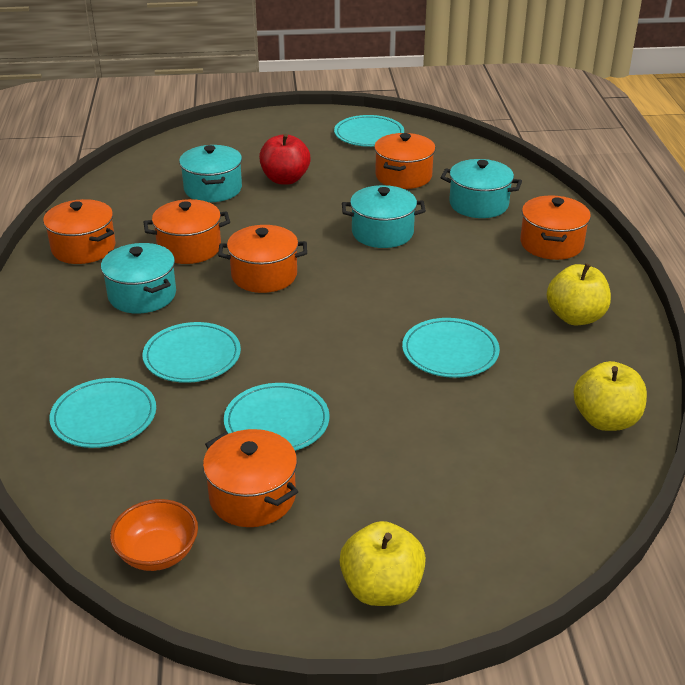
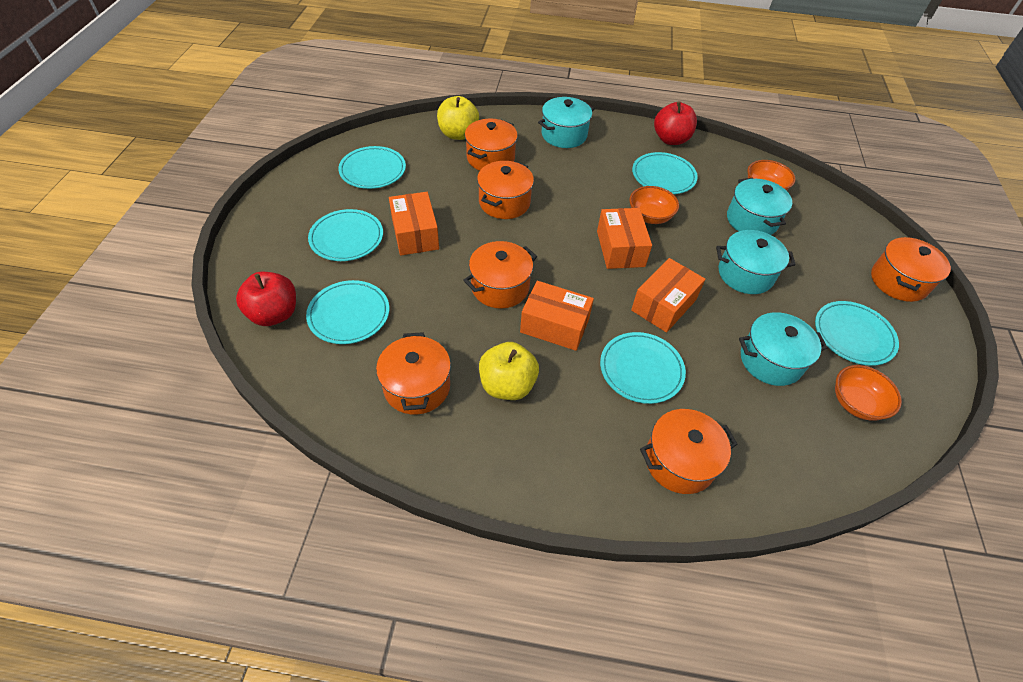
orange bowl: [110,499,198,571] = 1 -> [629,186,679,224] [747,160,796,191] [835,365,902,421] = 3
orange box: none = 0 -> [389,192,439,256] [520,281,594,351] [597,208,652,269] [631,258,705,333] = 4
red apple: [259,134,311,185] = 1 -> [236,272,296,326] [654,101,697,145] = 2
turquoise plate: [49,378,156,448] [142,322,241,383] [224,383,330,451] [334,115,404,147] [402,318,500,378] = 5 -> [306,280,389,344] [308,209,383,261] [338,146,406,189] [600,332,686,404] [632,152,698,194] [815,301,899,366] = 6
yellow apple: [340,521,426,606] [547,263,611,325] [574,361,647,431] = 3 -> [437,96,479,140] [479,342,539,400] = 2

